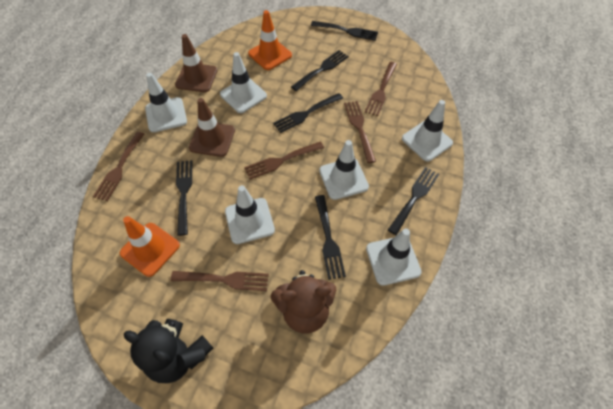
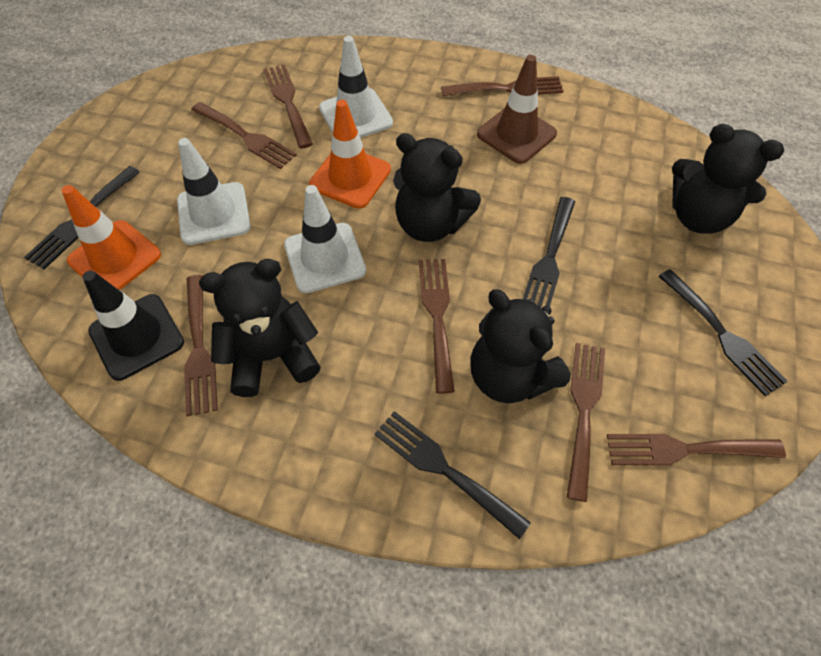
black fork: [176,160,192,236] [273,93,343,133] [291,50,348,91] [311,21,378,41] [315,195,346,280] [388,167,439,235] = 6 -> [24,166,140,269] [374,411,531,539] [523,197,575,307] [658,269,788,397] = 4
black teddy bear: [124,319,213,383] = 1 -> [199,259,321,397] [393,133,481,242] [470,289,571,403] [672,124,784,234] = 4
black traffic cone: none = 0 -> [83,271,184,381] = 1
brown fork: [93,132,144,201] [171,271,269,291] [244,141,324,180] [344,101,376,163] [365,62,397,116] = 5 -> [184,275,218,416] [191,102,297,169] [264,64,313,149] [419,259,455,394] [441,76,563,96] [566,343,605,502] [607,434,786,466] = 7
brown teddy bear: [270,270,336,333] = 1 -> none = 0
brown traffic cone: [175,34,217,92] [189,98,235,157] = 2 -> [477,55,557,164] = 1
white traffic cone: [145,73,187,132] [220,52,267,113] [225,185,275,244] [319,140,369,200] [366,229,421,286] [402,100,453,161] = 6 -> [177,138,251,245] [284,185,366,293] [319,36,393,138] = 3

